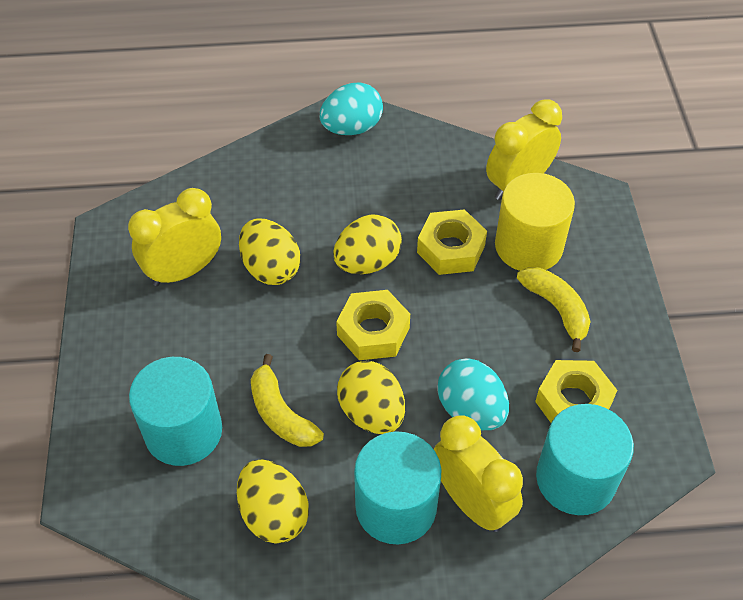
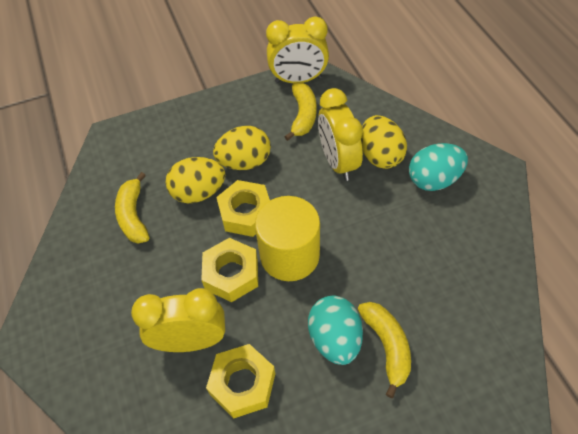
turquoise cylinder: [129,357,222,466] [354,432,441,544] [536,404,634,515] = 3 -> none = 0
yellow banana: [251,354,324,447] [517,267,590,352] = 2 -> [115,172,149,244] [285,82,317,141] [358,302,411,398] = 3
yellow egg: [237,460,309,543] [239,218,300,285] [333,215,402,274] [337,361,405,434] = 4 -> [165,157,225,203] [213,126,271,170] [361,115,407,169] = 3

